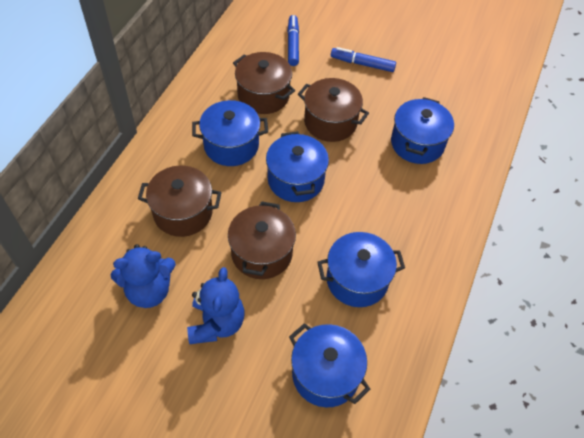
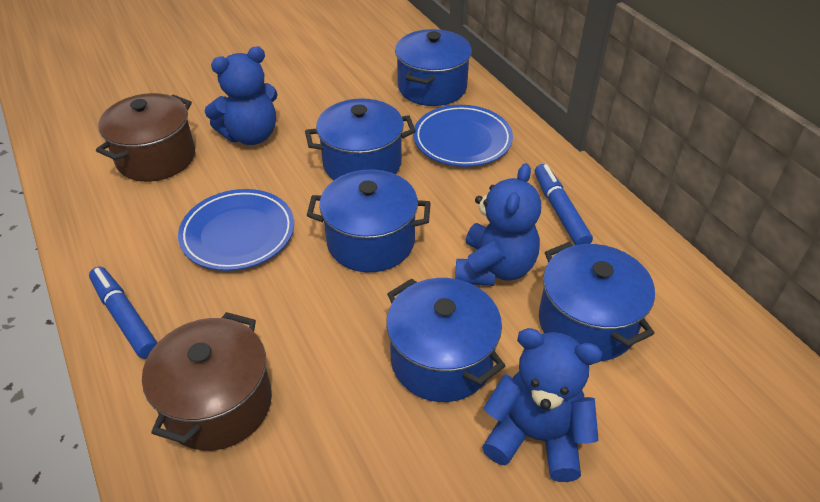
blue plate: none = 0 -> [178,189,294,271] [413,105,513,167] = 2
blue teddy bear: [111,244,176,308] [187,267,244,344] = 2 -> [205,46,278,145] [455,163,541,286] [482,328,602,482] = 3
brown pot: [138,166,222,237] [228,201,296,279] [233,52,295,114] [298,78,369,142] = 4 -> [96,93,195,182] [142,312,272,451] = 2

